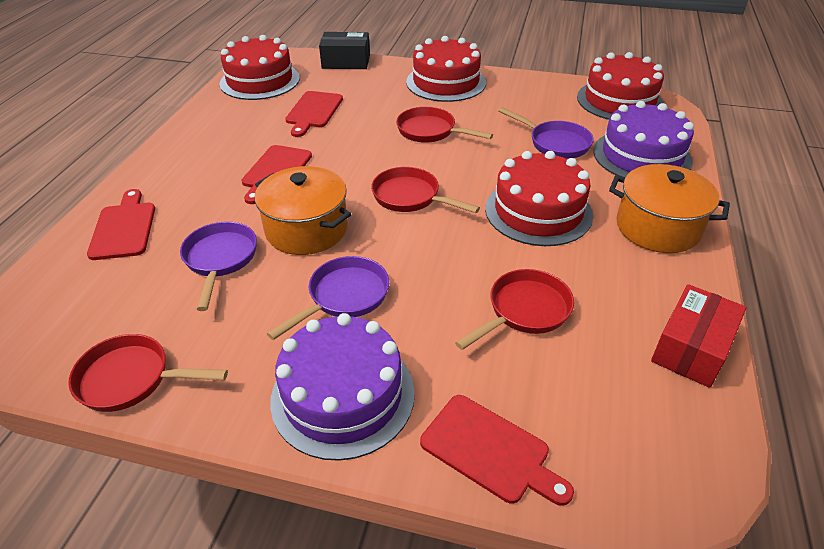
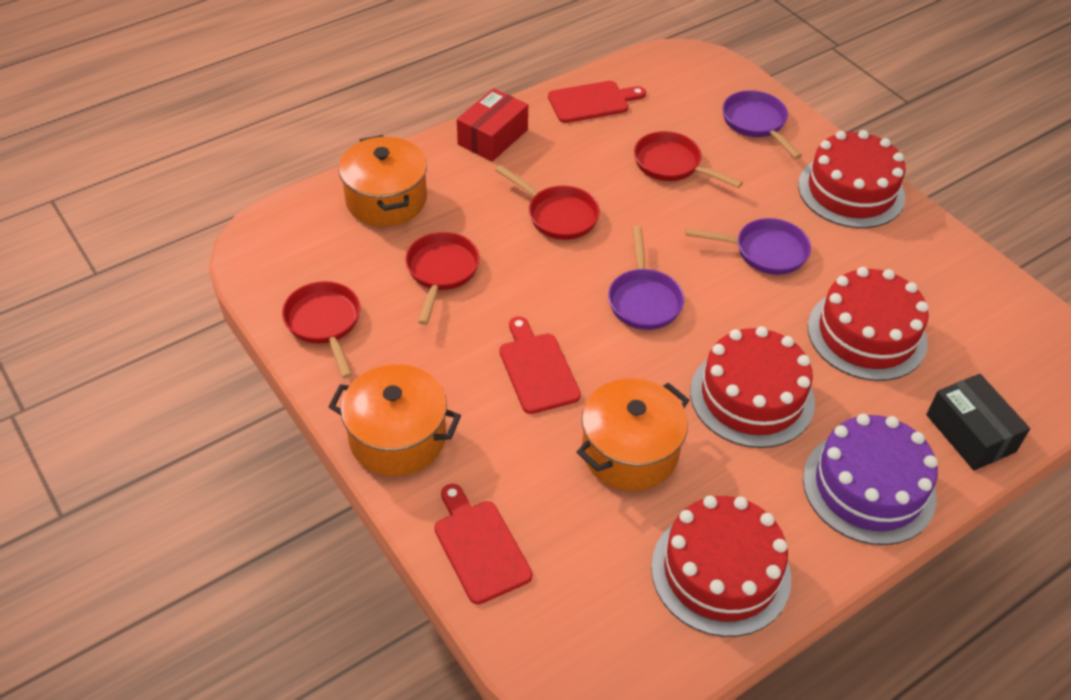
orange pot: [255,166,351,255] [609,164,730,253] = 2 -> [329,364,461,476] [338,135,427,226] [577,378,689,491] = 3
purple cake: [270,313,415,461] [593,101,694,178] = 2 -> [803,414,938,545] = 1
red cutting board: [87,189,155,260] [242,145,312,204] [285,91,343,137] [420,395,574,506] = 4 -> [434,484,532,604] [500,316,581,414] [548,81,646,123] = 3

